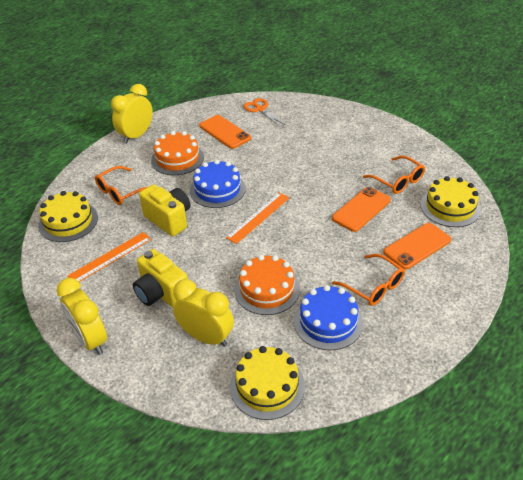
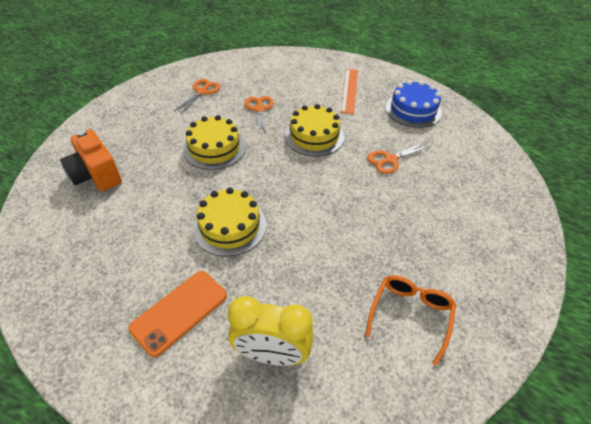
blue cake: [190,160,246,208] [294,285,363,350] = 2 -> [385,80,442,128] = 1
orange cake: [151,131,204,175] [234,255,300,315] = 2 -> none = 0
orange camera: none = 0 -> [60,129,122,191] = 1
orange glasses: [95,166,147,205] [332,254,405,306] [363,156,425,194] = 3 -> [365,275,456,366] = 1
orange phone: [199,115,251,149] [332,187,391,232] [383,223,451,270] = 3 -> [129,271,227,357] = 1
orange ruler: [67,232,151,282] [226,192,290,244] = 2 -> [341,69,358,114] = 1
orange scissors: [243,98,285,126] = 1 -> [174,79,221,114] [244,96,274,135] [367,142,431,174] = 3
yellow camera: [133,249,188,308] [139,184,190,236] = 2 -> none = 0
yellow clock: [57,278,107,355] [111,84,153,144] [173,279,234,347] = 3 -> [227,296,314,366] = 1

